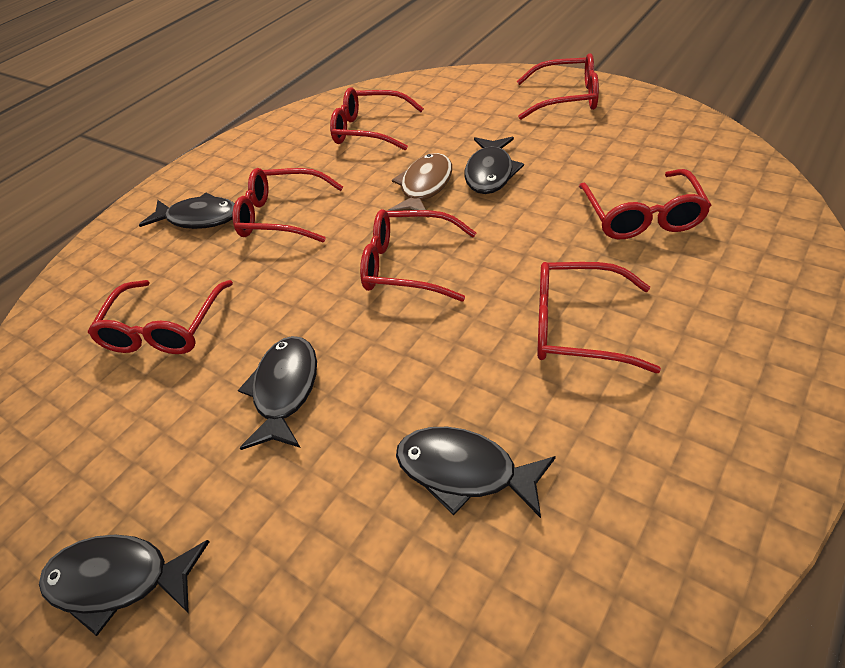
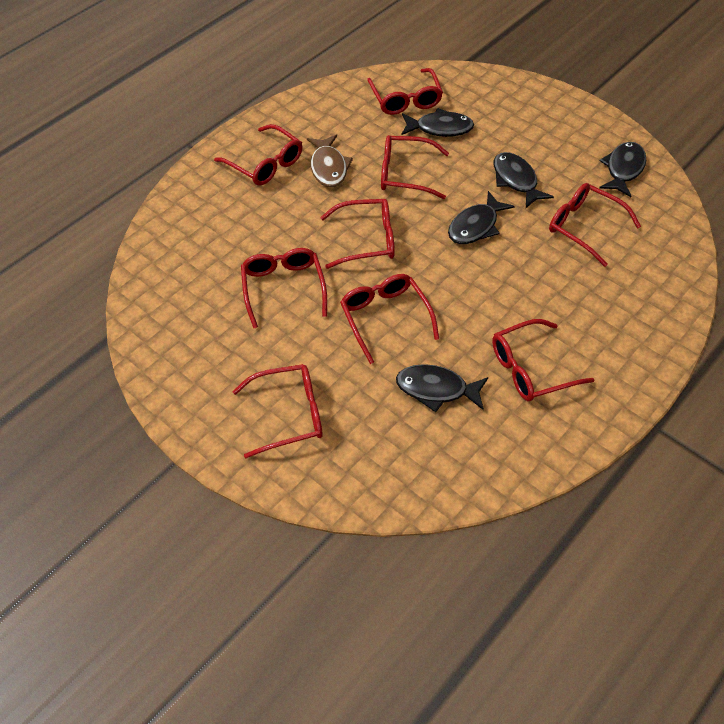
red glasses: [88,280,233,354] [233,168,343,243] [330,87,424,151] [360,209,476,302] [517,53,599,120] [537,262,661,373] [579,169,712,239] = 7 -> [214,124,302,186] [232,364,323,458] [241,248,327,328] [320,199,395,269] [340,274,439,364] [367,68,443,115] [381,135,449,199] [492,319,595,401] [549,183,641,267] = 9

